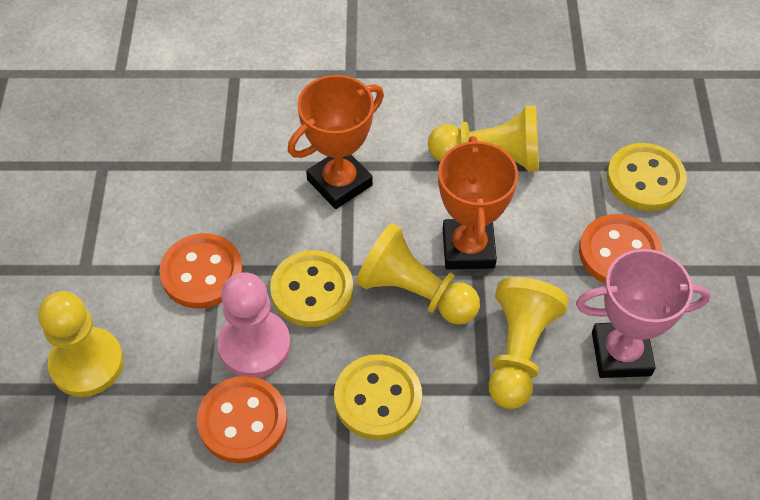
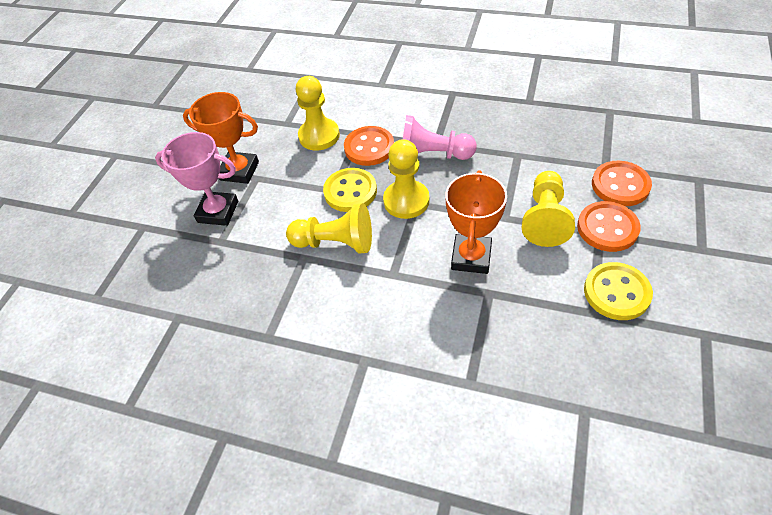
yellow button: [270,250,353,327] [334,354,422,440] [607,143,687,211] = 3 -> [323,168,377,212] [584,262,653,320] = 2

